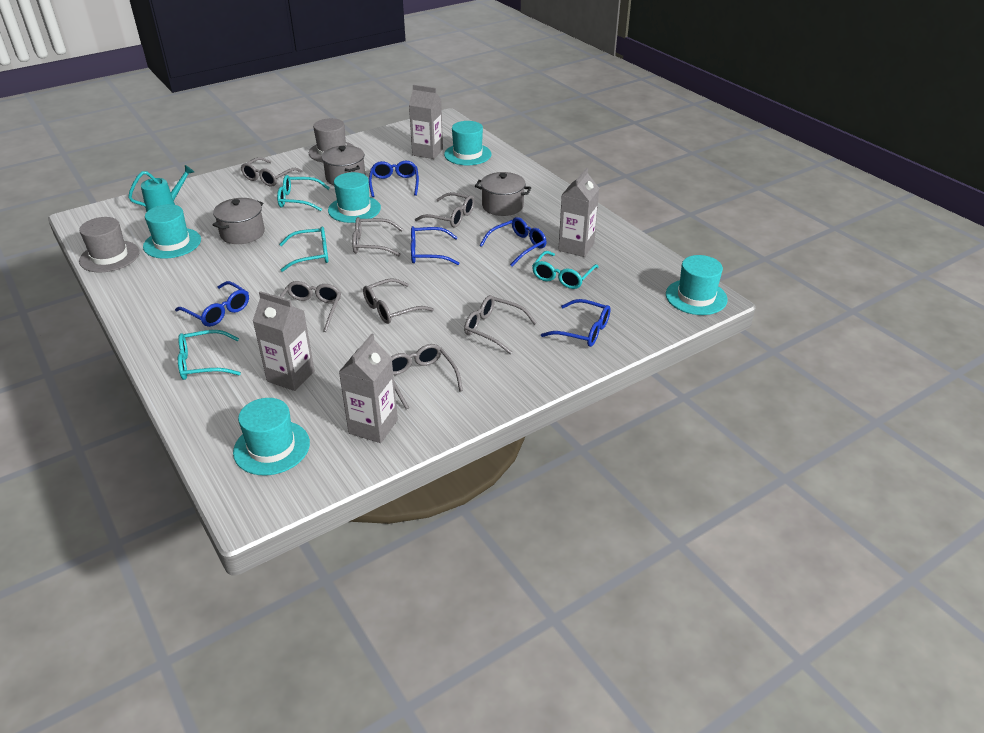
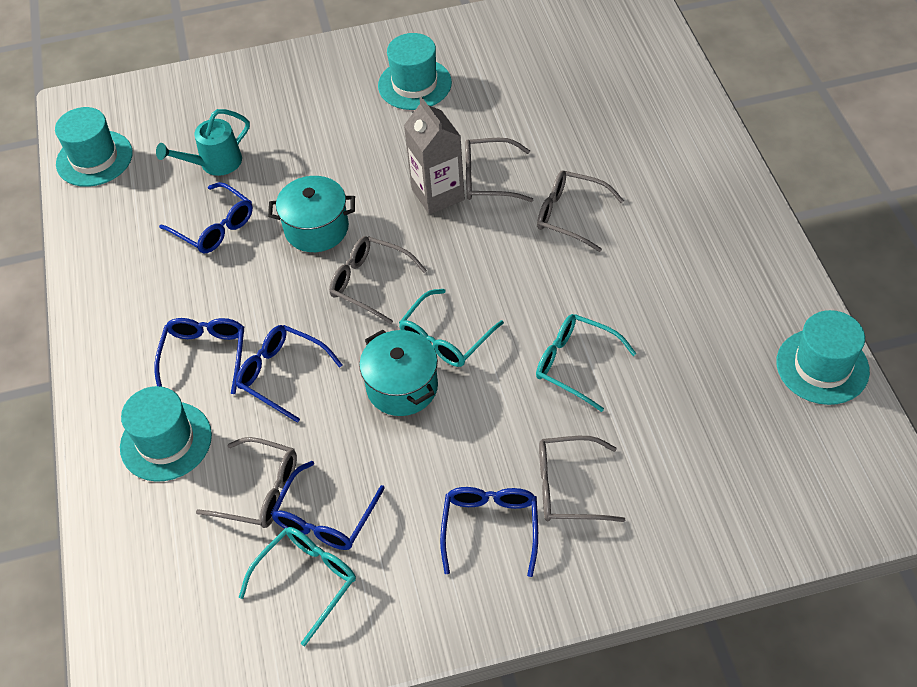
grey carton: [253,291,315,391] [339,333,398,443] [409,85,443,159] [558,168,600,257] = 4 -> [404,97,465,215] = 1
grey glasses: [241,157,303,187] [279,281,341,332] [352,217,403,256] [363,278,434,324] [391,344,463,409] [415,192,475,228] [464,295,537,354] = 7 -> [196,437,297,528] [329,236,427,324] [465,138,533,202] [537,170,624,252] [539,436,625,522] = 5
grey hat: [79,217,140,273] [309,118,354,162] = 2 -> none = 0
grey pot: [212,198,265,244] [321,146,365,185] [475,172,531,216] = 3 -> none = 0
turquoise glasses: [178,330,241,380] [277,175,330,211] [279,227,329,272] [532,251,599,289] = 4 -> [238,527,356,646] [399,289,504,367] [536,314,637,412] = 3
turquoise hat: [143,204,201,259] [233,398,310,475] [328,172,381,223] [444,121,491,165] [666,255,728,315] = 5 -> [55,107,133,187] [120,386,212,482] [378,33,452,110] [776,310,870,405] = 4
turquoise pot: none = 0 -> [268,176,355,252] [359,330,438,416] = 2

